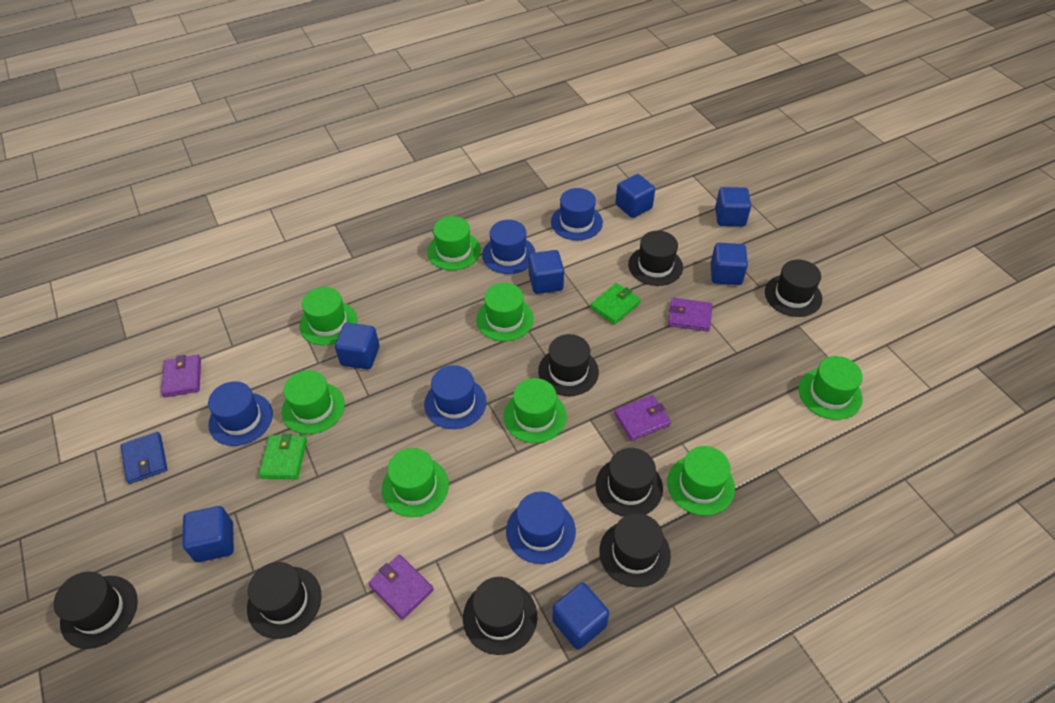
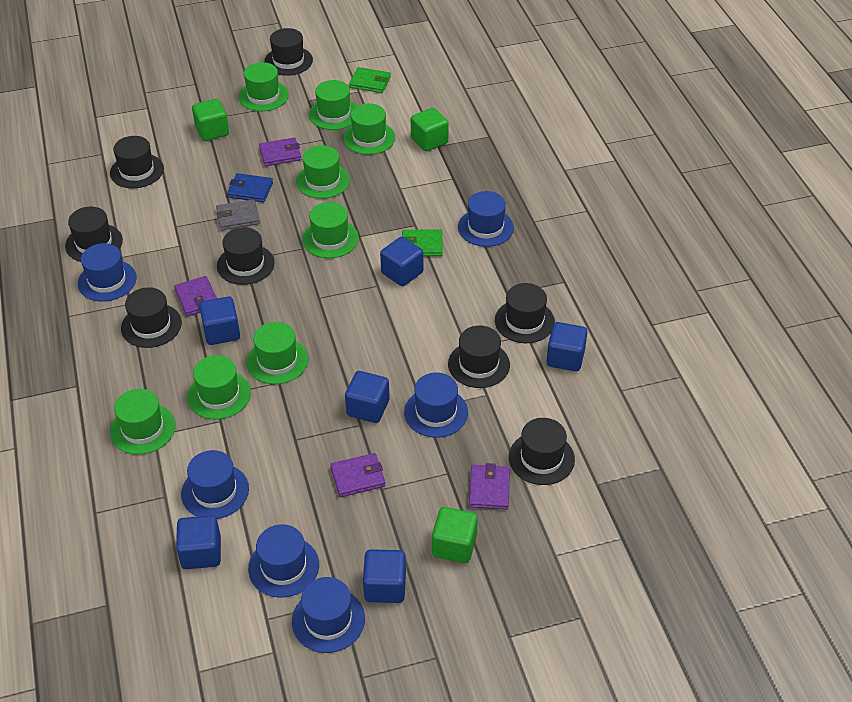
blue cube: [182,506,234,562] [335,323,379,369] [528,250,564,294] [552,583,609,650] [615,174,655,218] [711,243,748,285] [715,187,751,226] = 7 -> [176,515,221,569] [199,297,240,345] [345,371,390,423] [363,549,406,603] [380,237,423,286] [546,322,587,371] = 6
blue hat: [208,381,273,446] [424,365,487,429] [482,220,536,274] [506,492,576,564] [551,188,603,241] = 5 -> [78,243,137,301] [181,450,249,519] [248,524,319,598] [292,577,365,653] [404,373,468,438] [458,191,514,247] = 6
green cube: none = 0 -> [192,99,229,141] [411,108,449,152] [432,507,478,563] = 3
grey wallet: none = 0 -> [216,199,260,230] = 1

